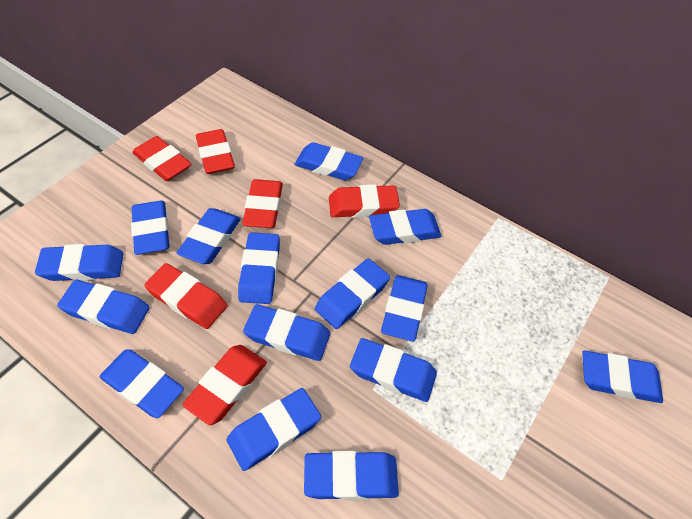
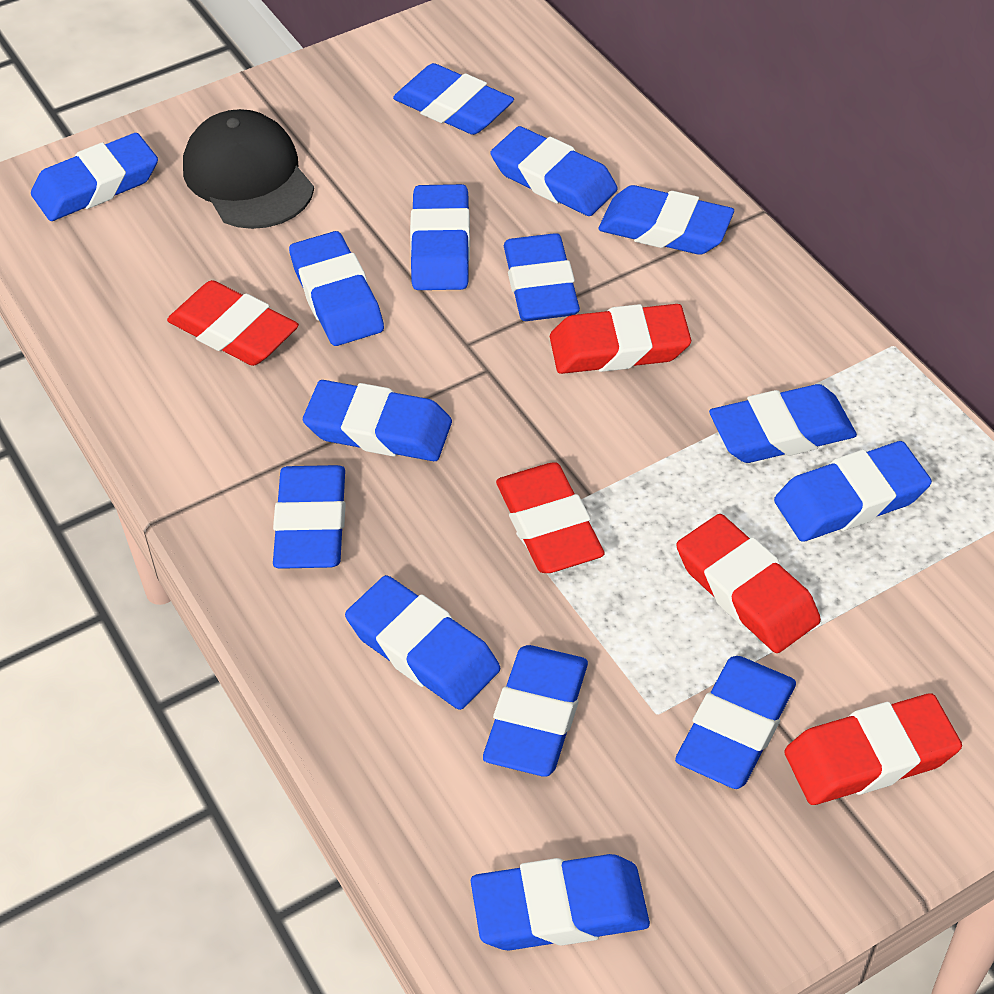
black cap: none = 0 -> [183,109,314,229] = 1
red eraser: [132,136,192,181] [144,263,227,329] [182,345,267,425] [196,129,235,174] [242,179,283,228] [329,184,400,218] = 6 -> [167,280,299,366] [496,462,605,573] [550,304,691,374] [676,514,821,653] [784,693,962,805] = 5

